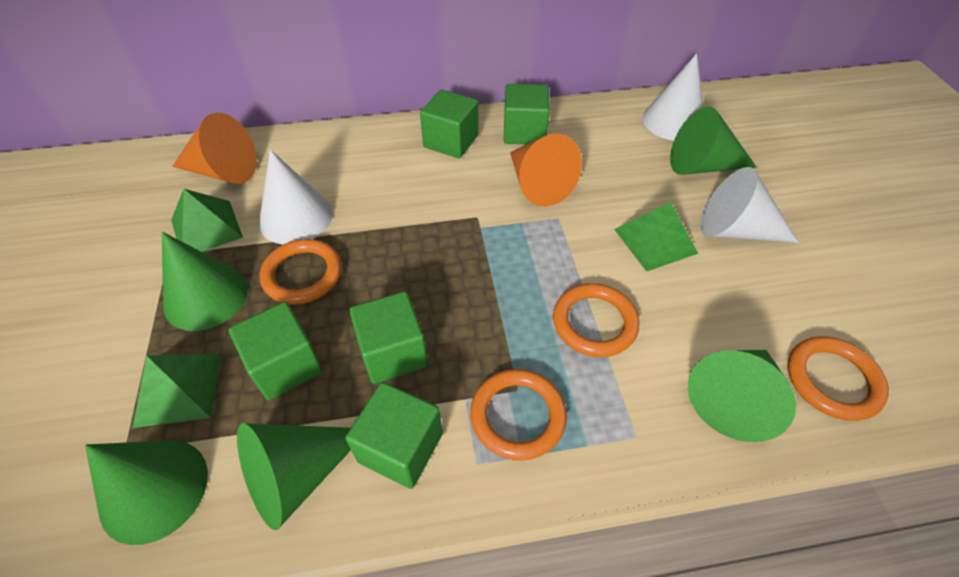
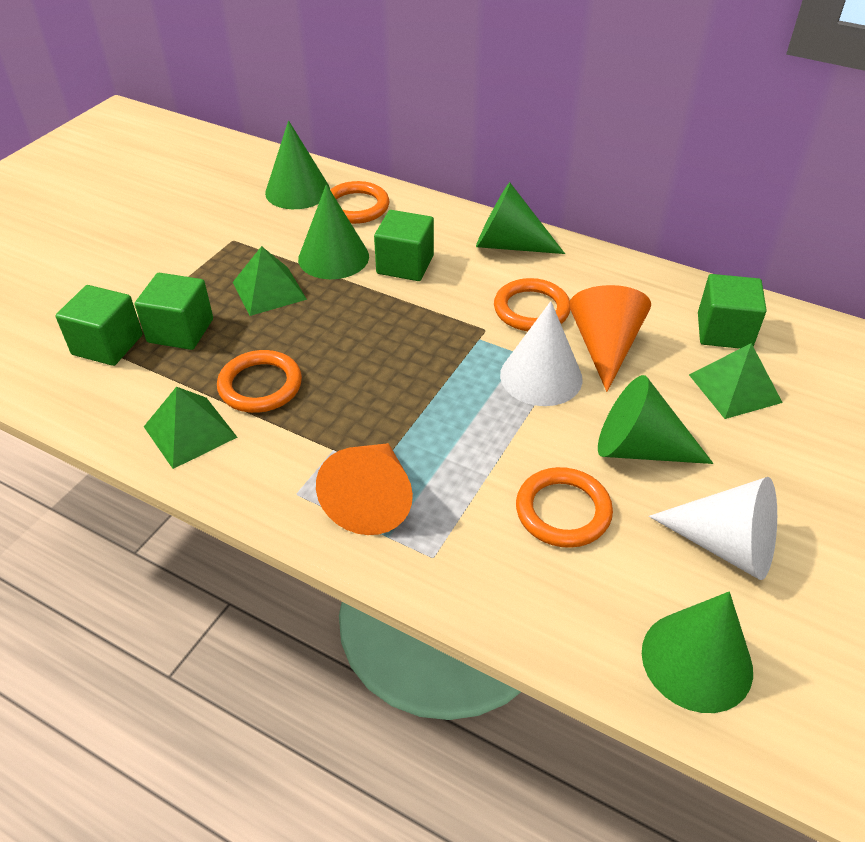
green cube: [229,302,323,401] [346,382,443,489] [349,291,428,384] [420,90,478,158] [503,84,550,144] = 5 -> [55,285,143,366] [135,273,213,350] [374,210,434,281] [698,274,767,349] = 4
white cone: [259,150,333,245] [643,53,703,141] [700,167,799,243] = 3 -> [500,301,582,406] [649,477,777,580] = 2

